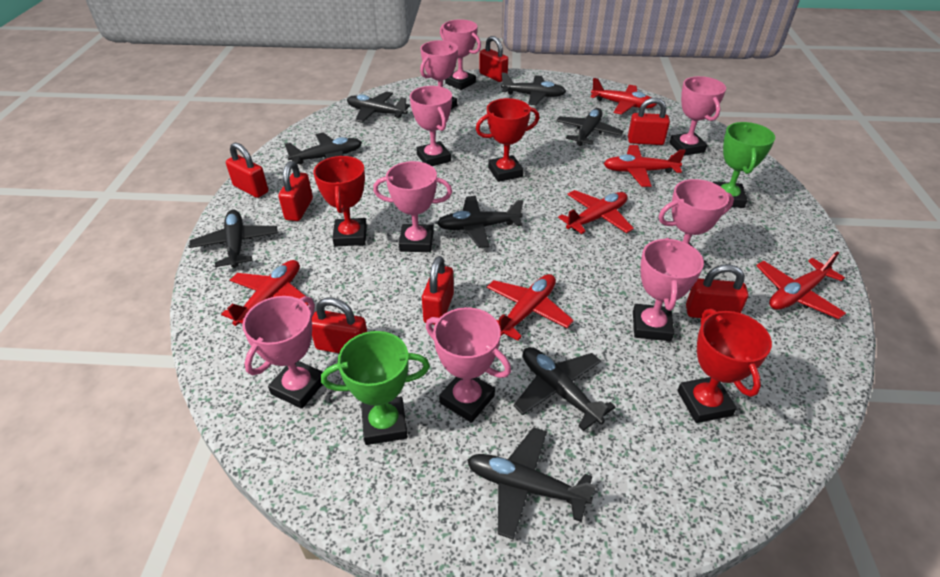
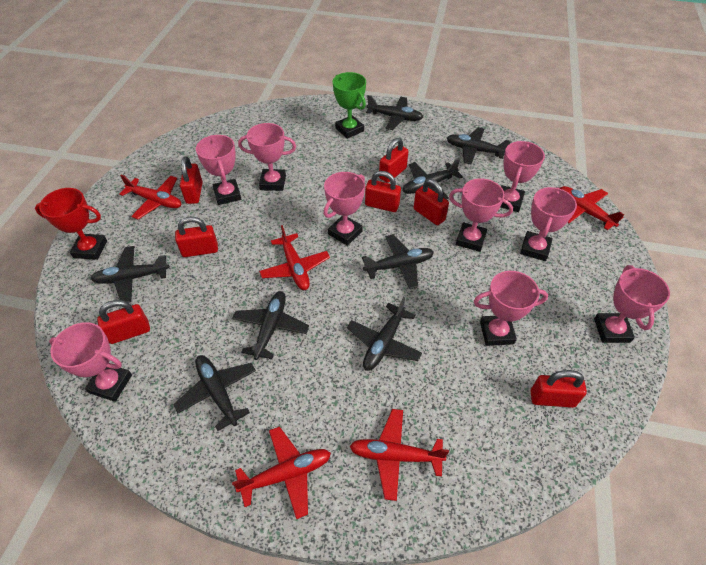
green trophy: [321,331,430,445] [713,122,775,208] = 2 -> [333,72,366,139] = 1
red plane: [221,260,309,326] [487,274,574,341] [558,190,634,234] [591,78,657,115] [604,145,686,187] [756,252,846,319] = 6 -> [119,175,181,219] [232,426,331,519] [259,225,330,290] [349,409,449,501] [560,186,624,230] = 5
red trophy: [313,156,367,247] [476,98,539,182] [677,309,772,423] = 3 -> [35,188,107,260] = 1

